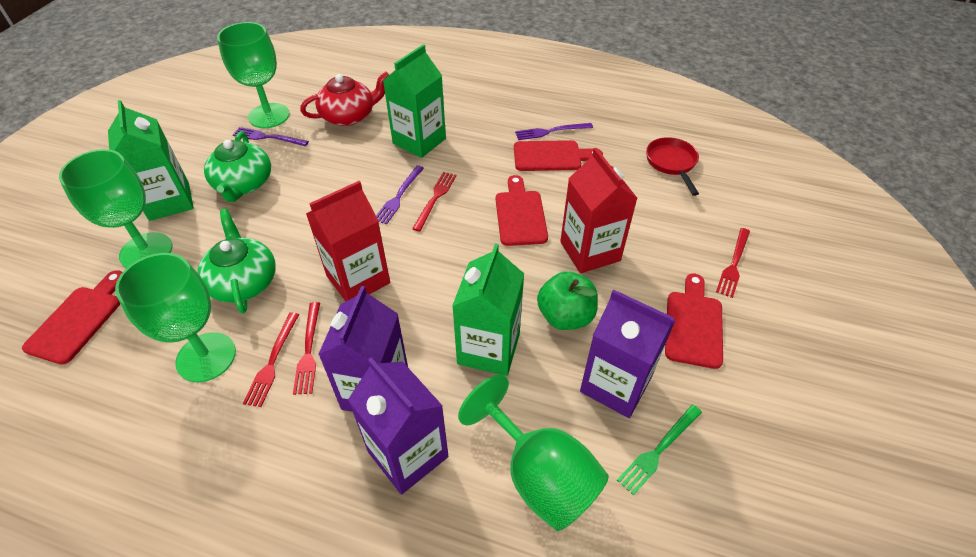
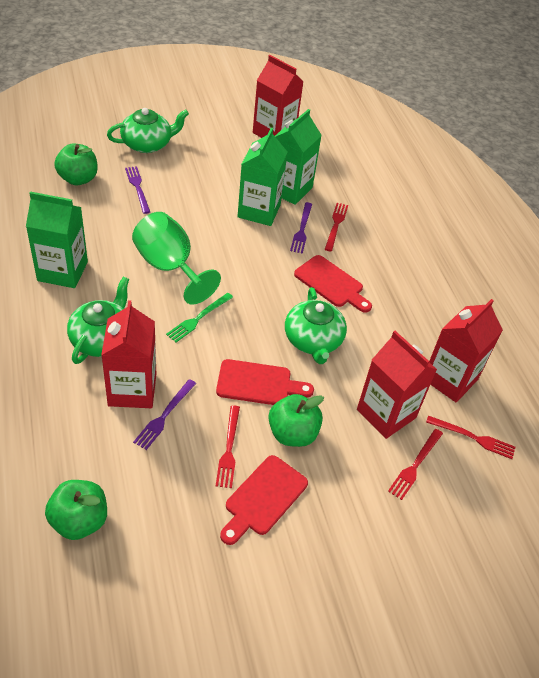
green apple: [537,271,598,330] = 1 -> [45,480,107,540] [54,143,98,185] [268,394,324,447] = 3
green goblet: [59,149,173,268] [115,253,236,382] [217,22,290,128] [458,374,609,531] = 4 -> [132,212,221,305] = 1
green teapot: [197,209,276,313] [204,131,271,202] = 2 -> [67,277,129,364] [107,108,189,153] [285,287,347,364] = 3
purple carton: [318,285,408,412] [348,357,448,495] [580,289,676,418] = 3 -> none = 0
red carton: [306,181,390,301] [560,148,638,273] = 2 -> [101,300,156,408] [253,55,304,138] [357,331,437,439] [429,299,503,402] = 4
red cutting board: [22,270,122,365] [496,175,548,246] [514,140,603,171] [665,274,723,369] = 4 -> [216,359,314,405] [220,455,308,545] [294,255,372,313] = 3
red pan: [646,137,699,196] = 1 -> none = 0
red teapot: [300,72,389,126] = 1 -> none = 0

